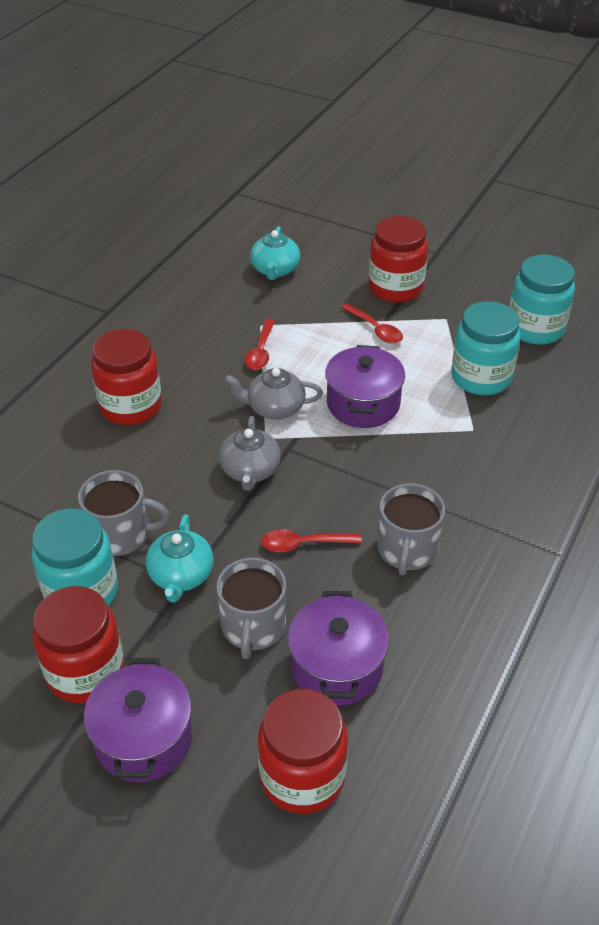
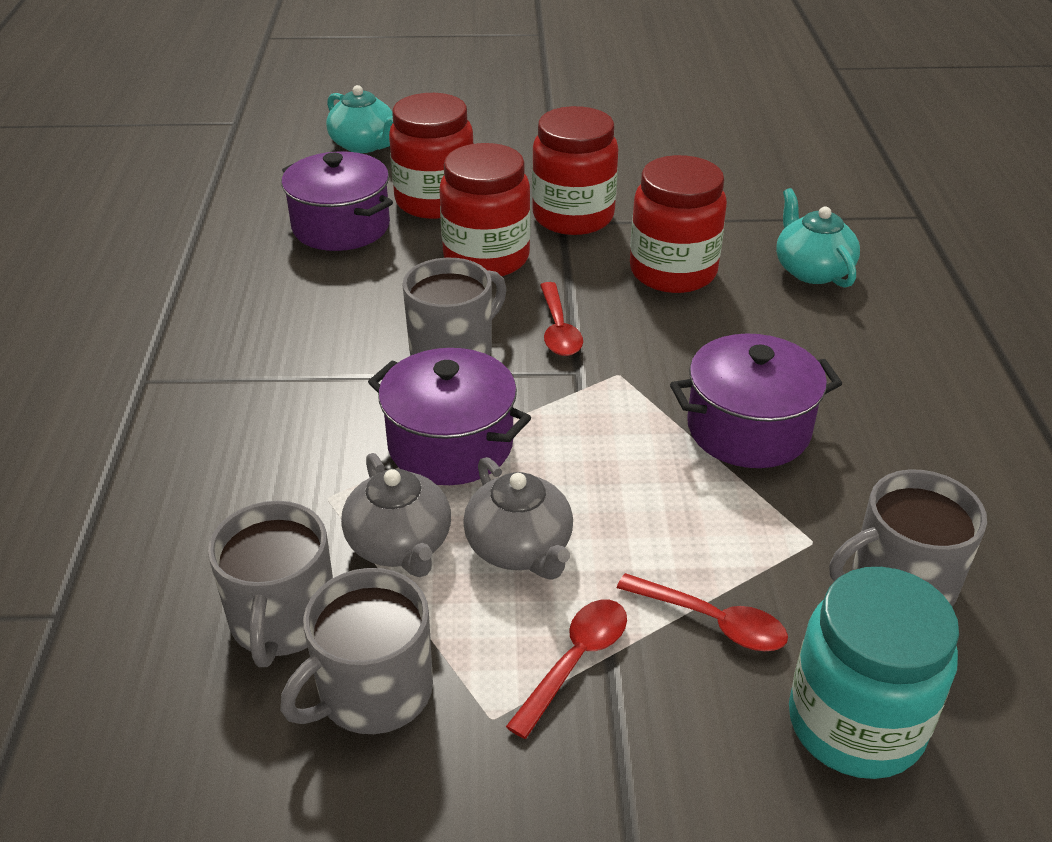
grey mug: [78,470,170,556] [217,557,286,659] [377,483,445,575] = 3 -> [208,501,333,667] [280,568,433,734] [402,258,507,356] [829,470,987,607] = 4
turquoise jar: [32,508,118,606] [451,301,520,395] [509,255,575,345] = 3 -> [789,567,959,779] = 1

